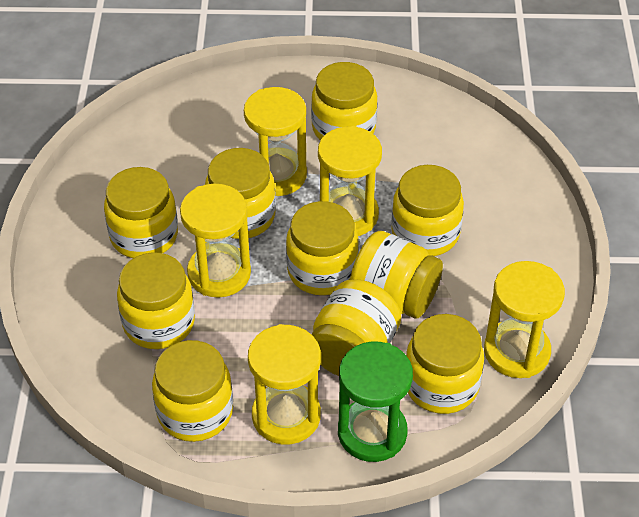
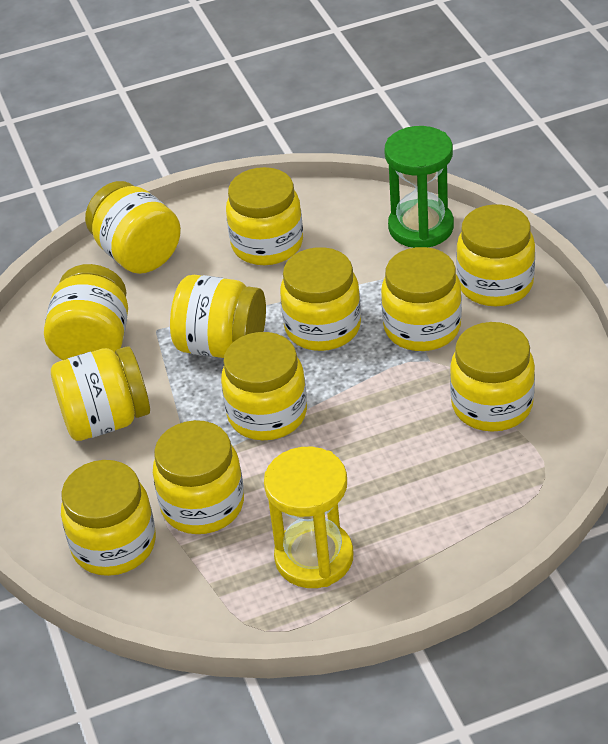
yellow hourglass: [180,184,251,297] [244,87,307,196] [248,324,321,444] [318,126,382,236] [484,261,565,378] = 5 -> [264,447,353,588] = 1
yellow jar: [104,167,178,258] [117,252,195,349] [152,340,233,442] [205,148,276,239] [286,201,359,295] [311,62,378,140] [311,279,401,376] [350,231,443,319] [391,165,464,256] [406,314,484,414] = 10 -> [44,264,128,360] [51,346,150,441] [61,460,156,576] [85,181,181,274] [153,420,244,534] [170,275,266,358] [221,332,307,440] [226,167,303,265] [280,247,361,351] [381,247,462,351] [450,322,535,432] [456,204,535,306] = 12

